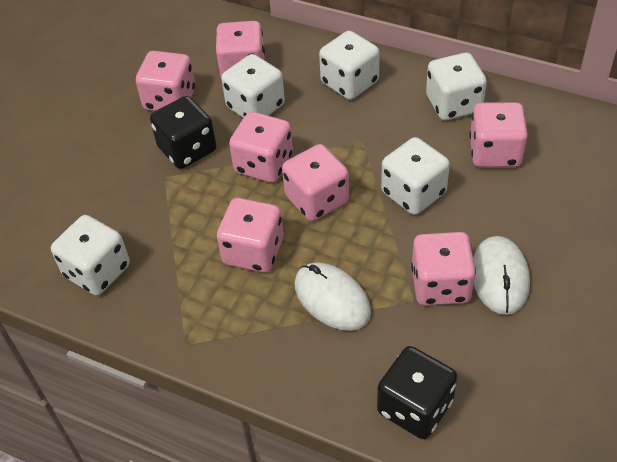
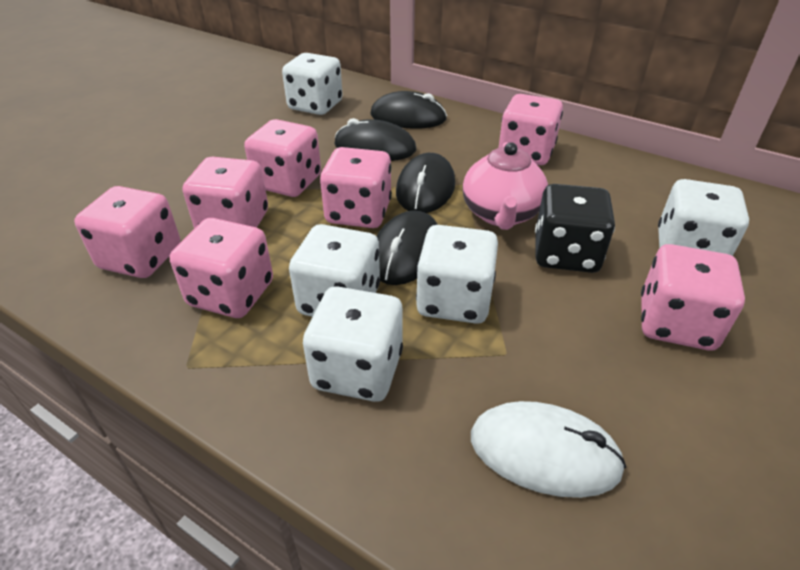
black dice: [150,96,216,169] [377,346,457,439] = 2 -> [535,184,615,273] = 1
black mouse: none = 0 -> [334,118,416,161] [370,91,447,129] [376,210,438,285] [396,153,455,213] = 4
pink teapot: none = 0 -> [463,142,548,230] = 1
white mouse: [294,262,371,331] [473,236,530,315] = 2 -> [471,401,626,498] = 1

